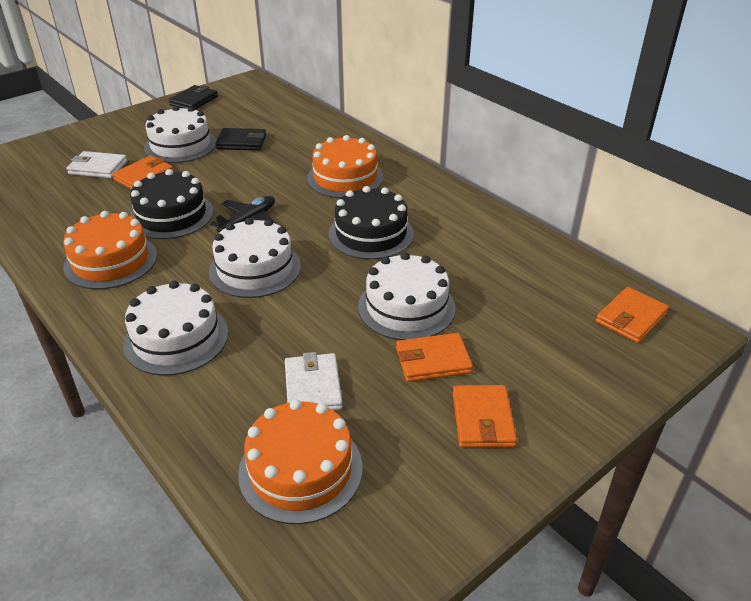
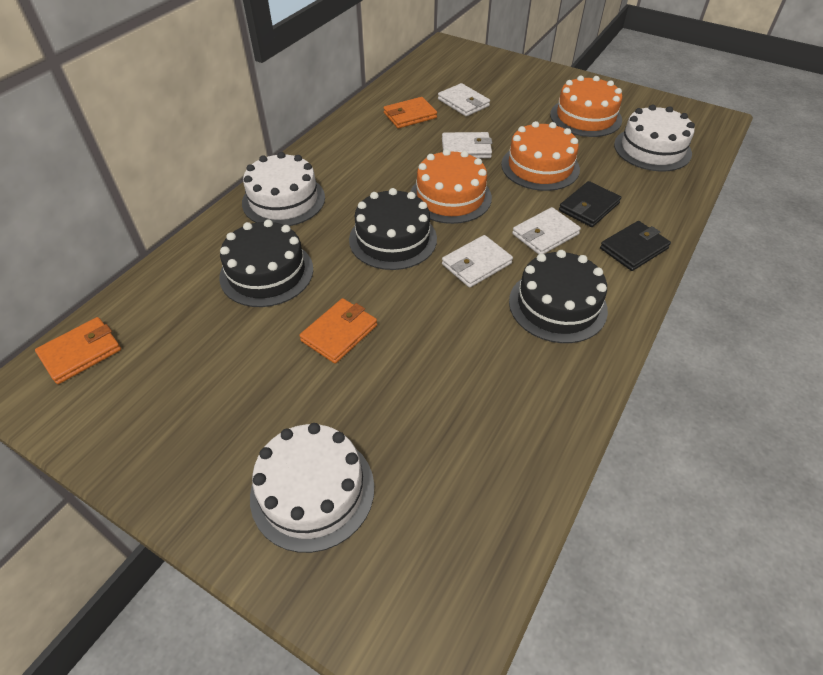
black cake: [130,169,213,239] [328,186,414,260] = 2 -> [219,219,313,307] [349,188,437,270] [509,250,608,343] = 3
black plane: [210,196,277,232] = 1 -> none = 0
orange wallet: [112,156,174,189] [396,333,473,382] [453,385,517,448] [596,287,669,343] = 4 -> [35,317,121,384] [299,298,377,364] [384,97,437,128] = 3
white cake: [123,281,228,376] [144,106,216,163] [209,218,301,298] [358,252,456,340] = 4 -> [242,152,325,226] [250,423,374,553] [614,105,695,172] = 3
white wallet: [67,151,127,178] [285,352,343,410] = 2 -> [438,83,490,116] [442,132,492,158] [442,235,513,288] [512,207,581,254] = 4

